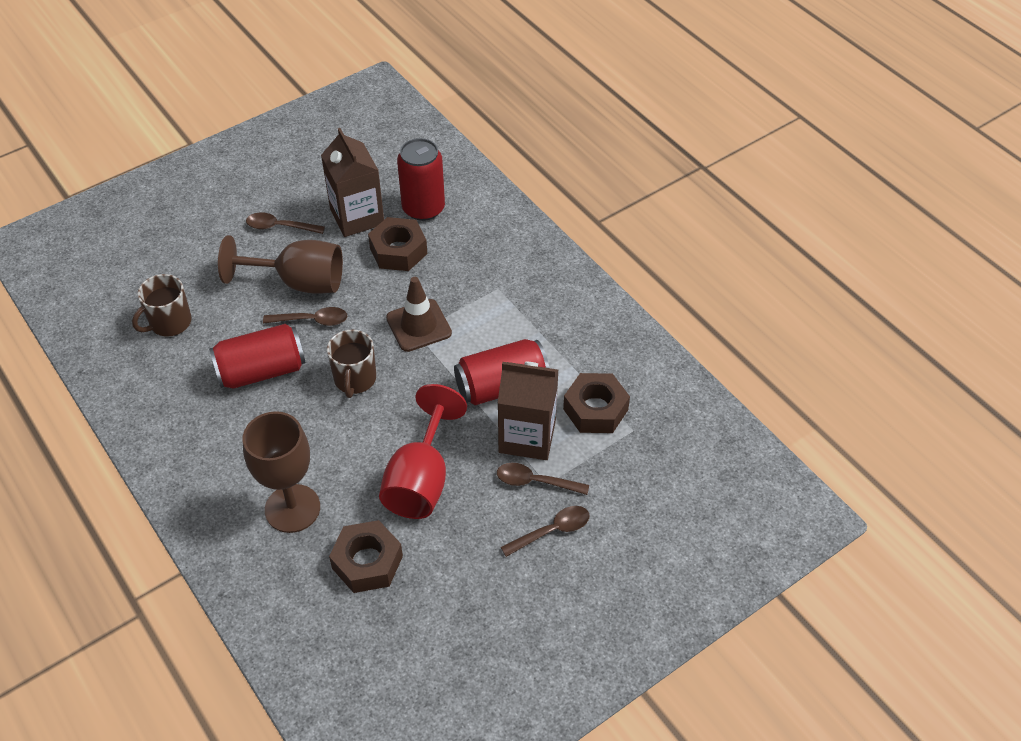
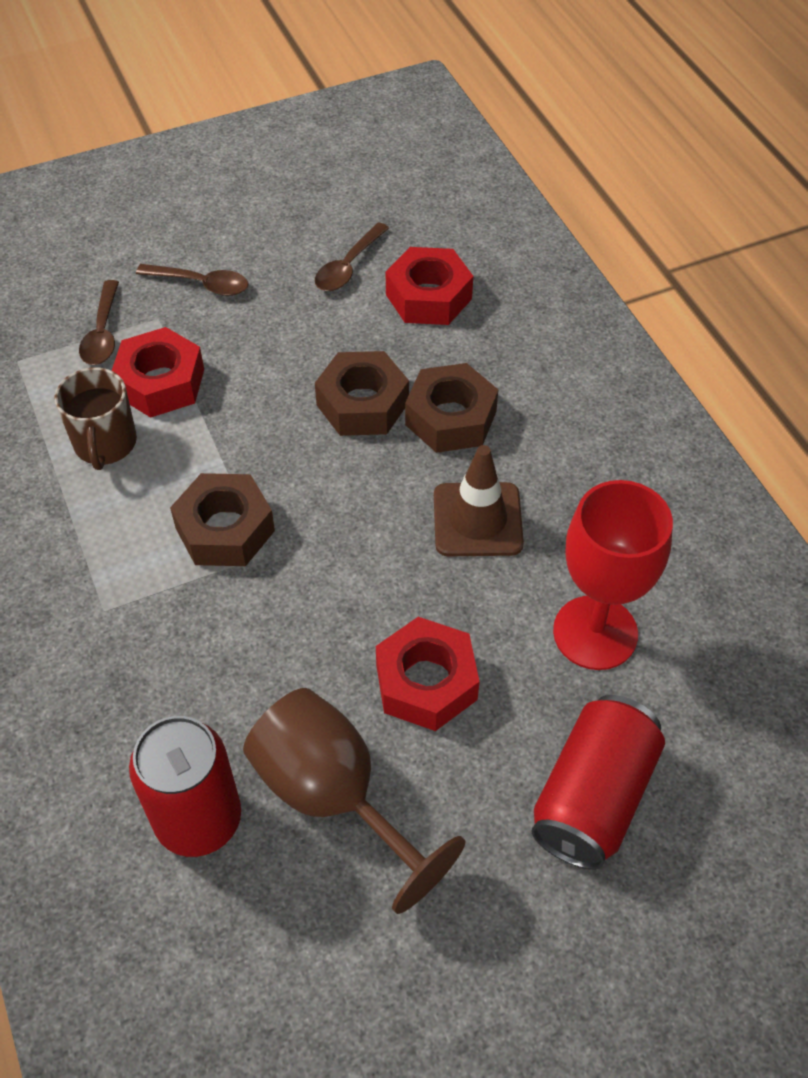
brown carton: [321,128,384,237] [498,362,558,460] = 2 -> none = 0
brown goblet: [218,235,343,294] [243,411,320,533] = 2 -> [243,688,466,914] = 1
brown mug: [132,274,192,337] [327,330,376,398] = 2 -> [54,367,137,470] = 1
brown spoon: [246,212,325,234] [263,307,347,326] [497,463,589,495] [501,506,590,557] = 4 -> [79,280,119,365] [136,264,249,296] [315,222,389,291] = 3
red can: [209,324,305,389] [397,138,445,221] [454,339,549,405] = 3 -> [129,716,241,857] [531,695,665,870] = 2
red nut: none = 0 -> [112,327,204,418] [376,617,480,731] [386,247,473,325] = 3

